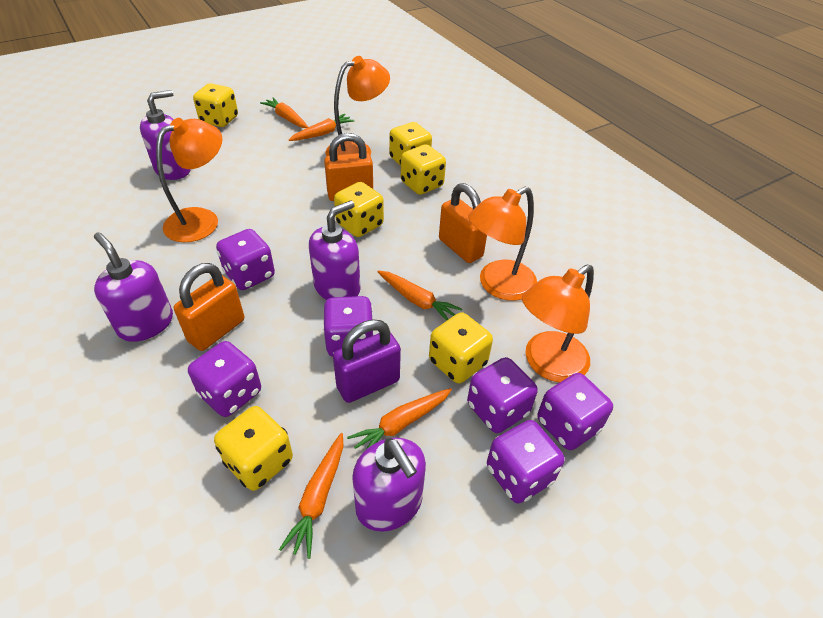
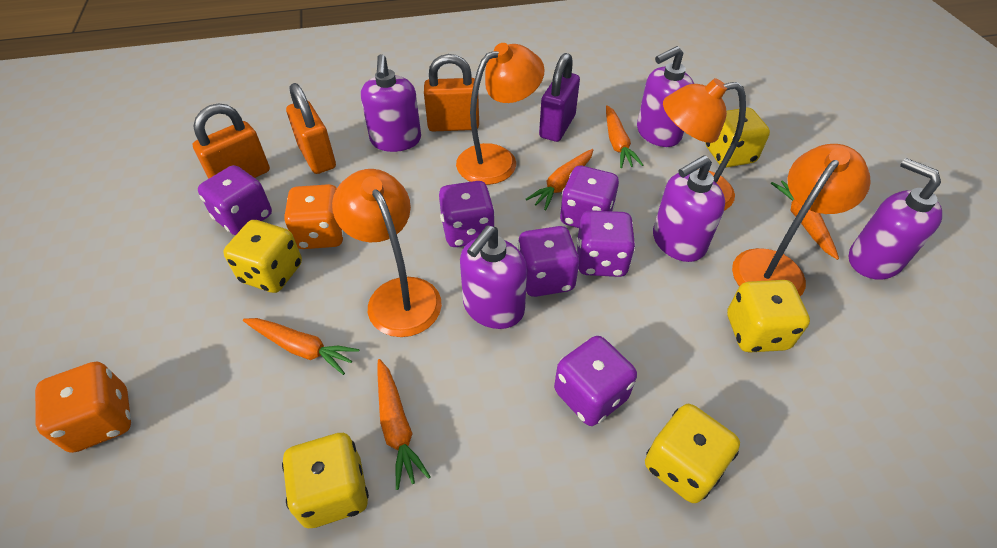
orange dice: none = 0 -> [35,362,131,453] [284,184,344,249] = 2
purple soap dispenser: [94,232,173,342] [140,90,191,180] [309,200,361,300] [352,438,426,532] = 4 -> [361,54,421,152] [460,225,527,329] [637,46,694,147] [653,155,725,262] [849,158,942,280] = 5
yellow dice: [193,83,238,127] [214,406,293,491] [334,182,384,237] [389,122,432,166] [401,144,446,195] [429,312,493,383] = 6 -> [223,220,302,293] [282,433,369,528] [645,404,740,503] [705,108,770,167] [727,280,810,352] = 5

